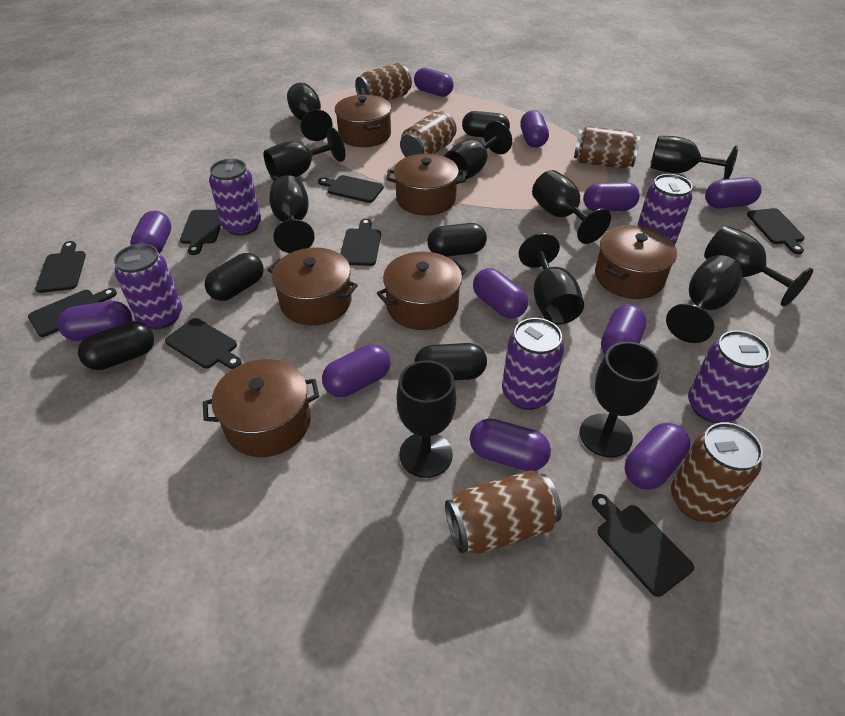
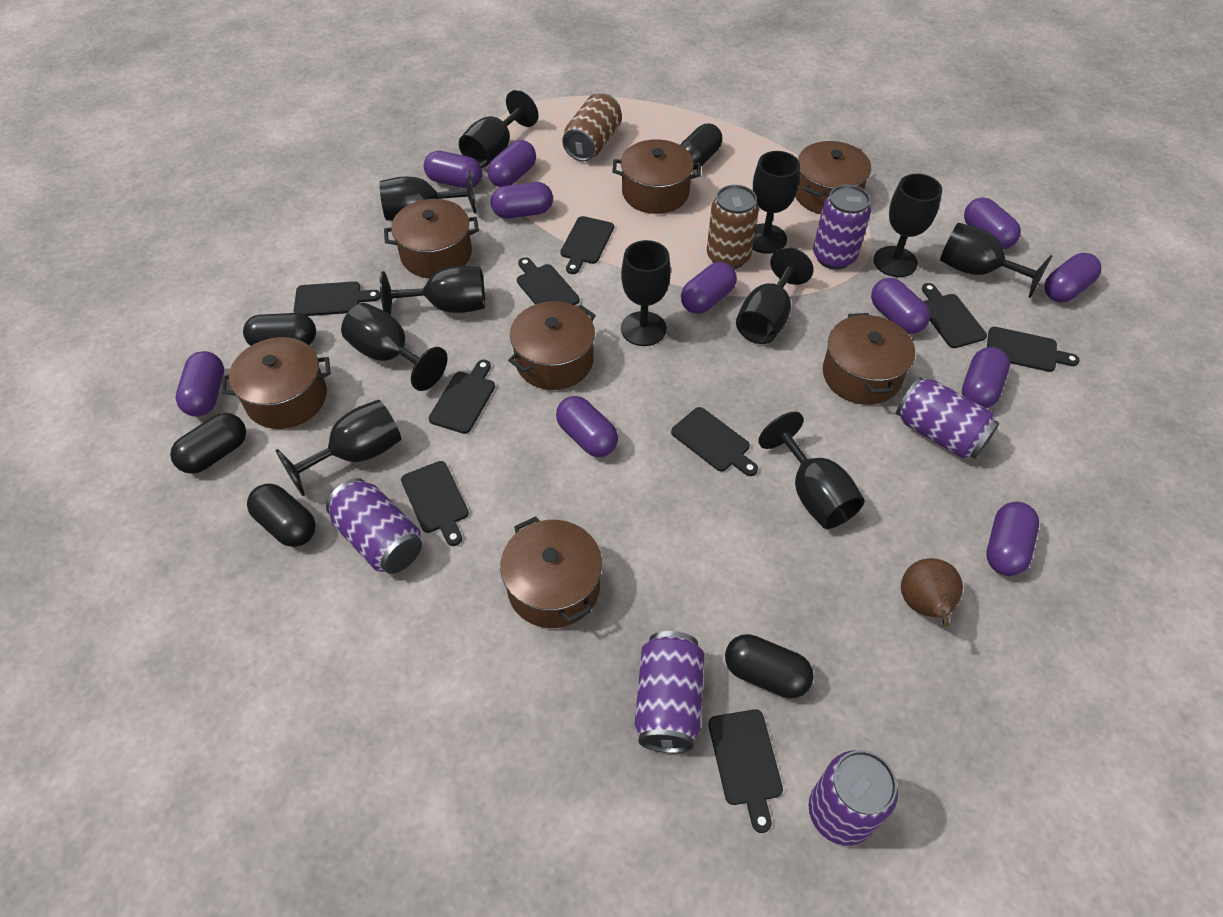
black cutting board: [28,288,117,337] [36,241,86,293] [165,318,242,369] [180,210,221,255] [318,175,384,203] [340,218,381,266] [592,494,694,597] [747,208,805,254] = 8 -> [294,281,381,316] [401,461,469,546] [429,360,495,434] [517,257,580,305] [560,216,614,274] [671,407,758,476] [708,709,783,833] [922,283,987,348] [987,327,1080,372] = 9
brown can: [355,63,412,100] [400,111,457,157] [445,470,562,554] [574,126,640,169] [671,422,763,522] = 5 -> [562,93,622,161] [707,185,759,269] = 2
brown pear: none = 0 -> [901,558,963,627] = 1
brown pot: [203,359,319,457] [268,248,358,325] [335,95,392,147] [377,252,467,330] [387,153,465,216] [595,225,677,299] = 6 -> [222,337,331,429] [384,199,479,278] [500,516,602,628] [508,301,596,390] [612,139,701,214] [795,141,871,214] [823,313,915,405] = 7

